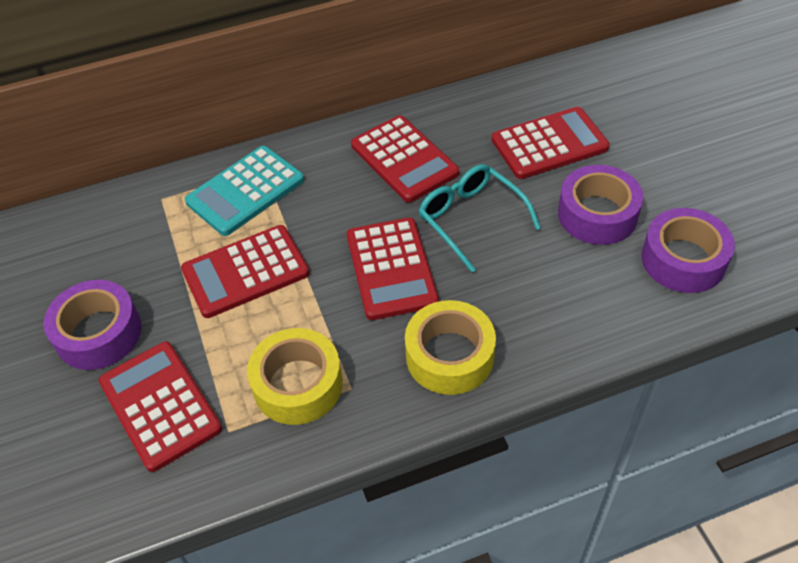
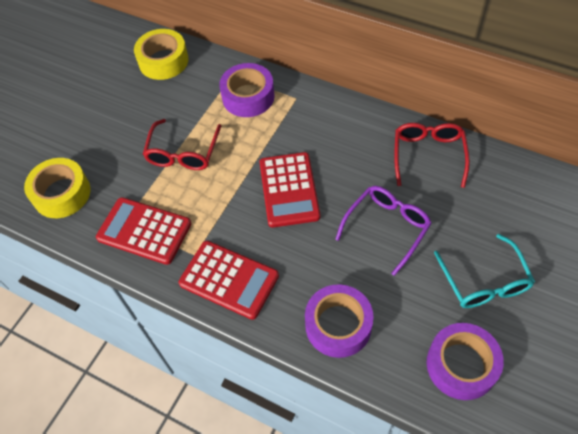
purple glasses: none = 0 -> [335,186,432,276] = 1
red calculator: [99,341,222,472] [181,225,310,318] [347,217,439,320] [351,115,459,203] [492,107,610,179] = 5 -> [96,197,191,265] [179,241,279,320] [260,152,320,227] = 3
red glasses: none = 0 -> [143,119,221,170] [394,123,470,188] = 2
turquoise calculator: [185,146,304,236] = 1 -> none = 0

